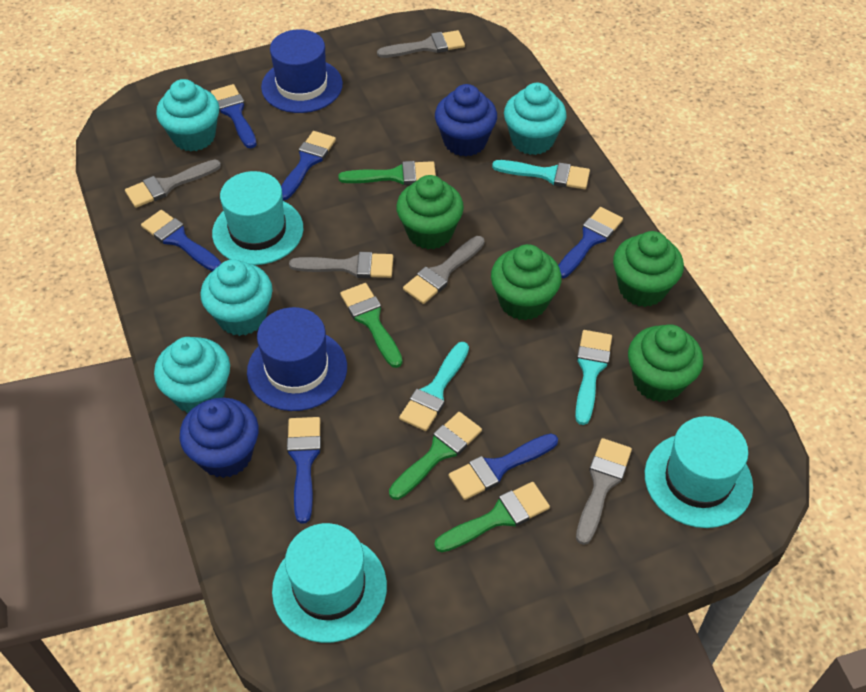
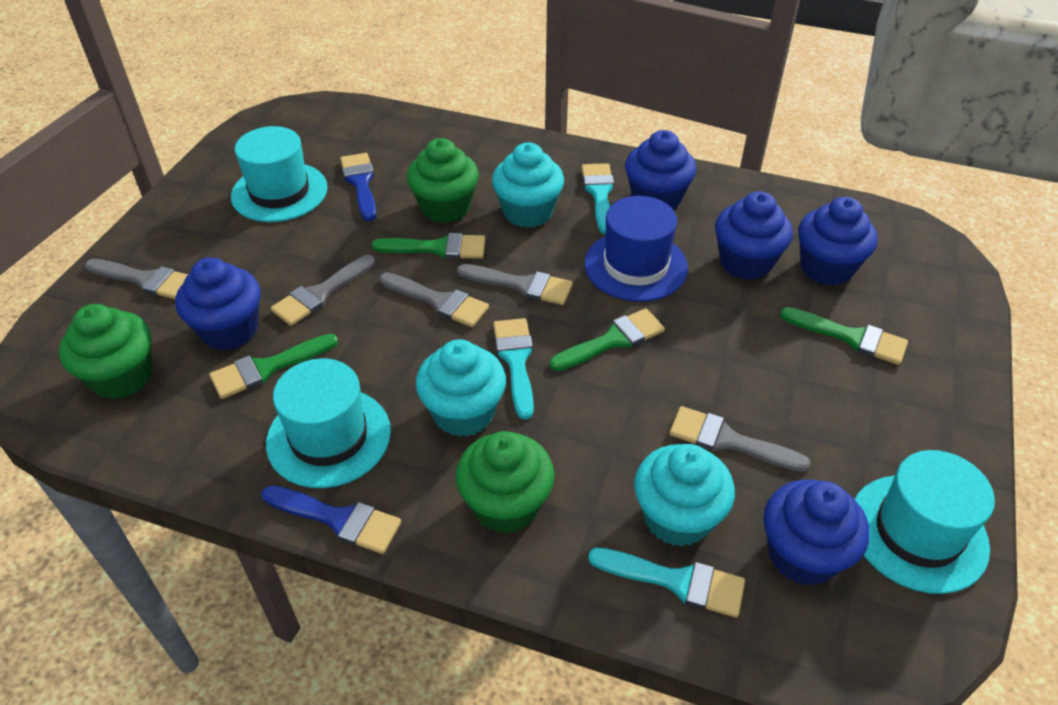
blue brush: [141,210,221,271] [211,84,257,148] [281,131,336,201] [287,417,321,524] [448,433,558,500] [558,207,623,278] = 6 -> [262,485,401,554] [340,153,377,221] = 2
blue cupcake: [180,398,259,478] [435,84,497,157] = 2 -> [175,258,261,350] [625,130,697,210] [715,191,793,280] [764,479,869,585] [798,197,878,286] = 5
blue hat: [247,307,347,411] [261,29,343,113] = 2 -> [584,196,688,302] = 1
green cupcake: [396,175,464,249] [491,244,562,321] [613,231,684,307] [628,324,703,402] = 4 -> [59,304,152,399] [407,138,479,223] [456,431,555,534] = 3
turquoise cupcake: [154,337,230,413] [156,79,219,151] [200,259,272,336] [504,83,567,155] = 4 -> [416,339,506,437] [492,142,564,228] [634,444,735,547] = 3

